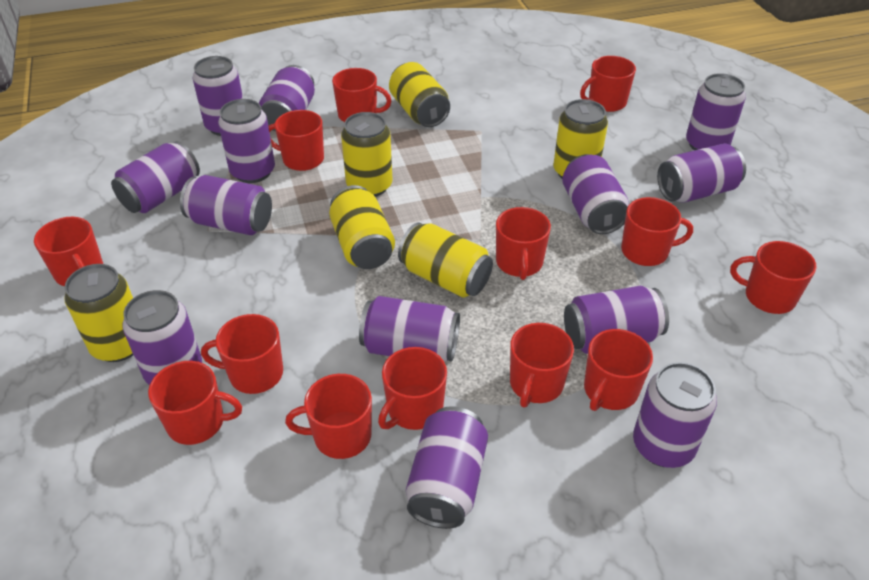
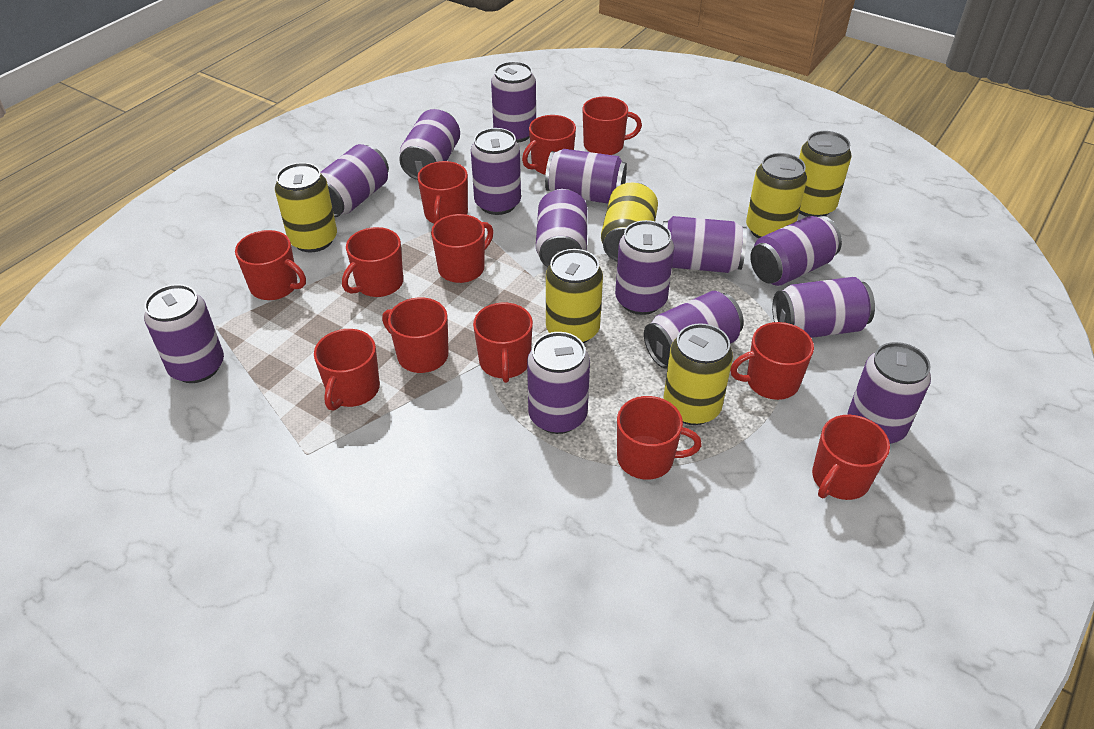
purple can: [111,141,200,213] [122,290,202,385] [180,175,272,235] [192,56,243,136] [218,99,275,183] [259,65,315,131] [359,296,460,362] [406,406,488,529] [562,154,629,234] [564,286,669,354] [633,362,717,468] [657,143,746,203] [686,73,746,150] = 13 -> [144,284,224,383] [321,144,389,217] [399,109,460,180] [471,128,521,215] [491,61,536,143] [527,332,590,434] [536,189,587,267] [545,149,627,203] [615,220,674,315] [644,291,744,369] [663,216,747,273] [750,216,842,286] [772,277,875,338] [847,342,931,444] = 14
red mug: [34,217,103,286] [148,361,242,445] [201,314,283,394] [269,110,324,171] [285,374,372,459] [332,68,392,122] [378,347,447,430] [496,207,551,280] [510,323,574,407] [580,56,636,112] [584,329,653,411] [621,197,693,266] [730,241,816,314] = 13 -> [235,230,306,300] [314,329,380,411] [342,227,403,297] [382,297,449,373] [417,161,468,224] [431,214,493,283] [473,302,533,383] [522,115,576,175] [583,97,642,155] [617,396,702,480] [730,322,814,400] [812,415,890,500] = 12

